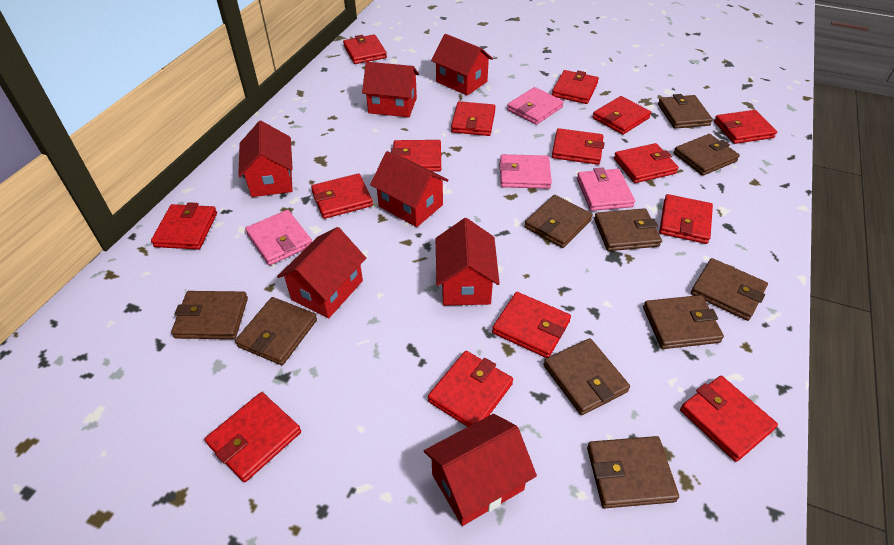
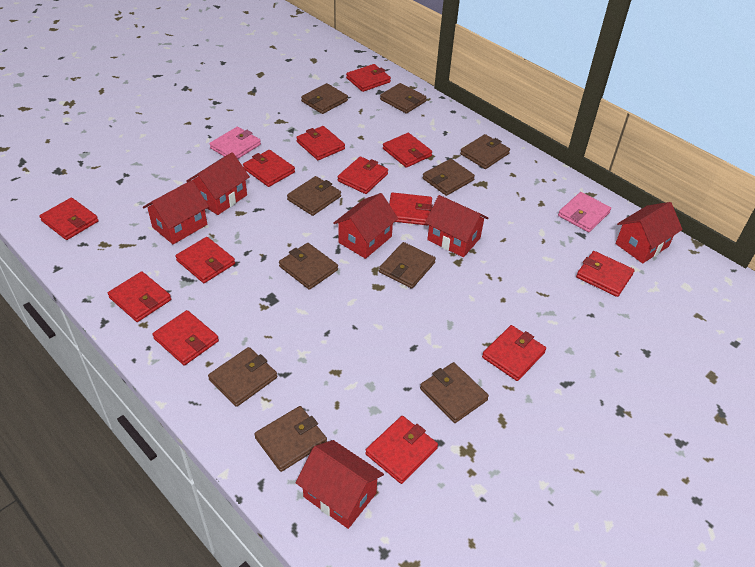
pink wallet: [245,210,312,265] [499,154,552,189] [507,87,564,125] [577,167,635,211] = 4 -> [209,127,261,159] [558,192,611,232] = 2
red house: [238,121,293,197] [277,227,366,319] [362,62,419,117] [370,151,448,227] [424,414,537,526] [431,34,493,96] [436,218,500,306] = 7 -> [143,180,209,244] [186,152,250,215] [296,440,384,529] [333,193,398,259] [425,195,488,257] [615,202,683,264] = 6
red wallet: [151,202,217,250] [205,392,301,482] [311,174,373,219] [343,34,387,64] [391,140,441,172] [428,351,513,427] [451,101,496,136] [492,292,571,358] [552,70,599,104] [552,128,604,165] [593,96,651,135] [614,143,679,183] [659,194,713,244] [680,376,778,462] [714,110,777,144] = 15 -> [39,198,99,240] [108,271,171,322] [152,310,219,365] [175,237,235,283] [243,150,295,187] [296,126,345,160] [338,157,388,194] [346,64,391,92] [365,416,438,484] [383,133,432,168] [389,192,433,226] [482,325,546,381] [576,251,635,297] = 13

